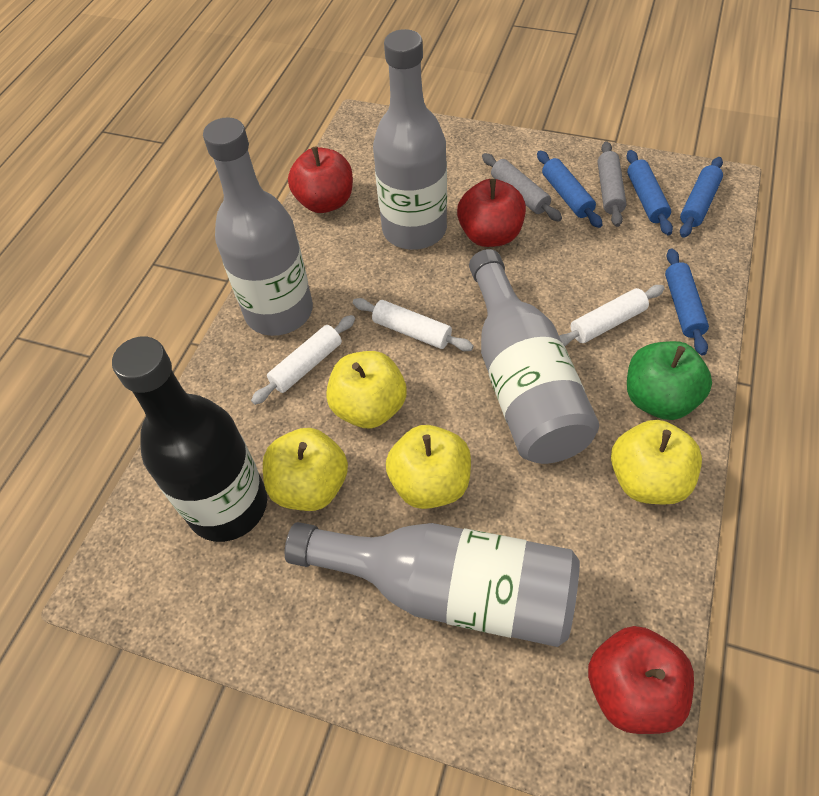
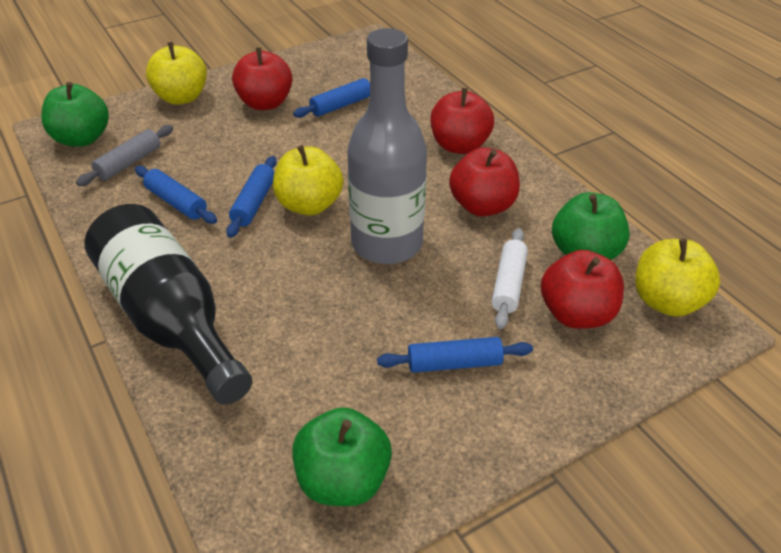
green apple: [627,341,712,420] = 1 -> [41,82,109,147] [292,407,392,506] [552,192,630,260] = 3
grey bottle: [203,118,313,336] [285,522,580,647] [373,29,447,250] [469,249,599,464] = 4 -> [347,28,427,264] = 1
grey rolling pin: [482,153,562,222] [598,141,627,227] = 2 -> [76,125,173,186] = 1
red apple: [288,146,353,213] [457,179,526,247] [588,626,694,734] = 3 -> [232,47,292,110] [431,88,494,154] [449,147,520,217] [541,250,624,329] = 4
white rolling pin: [251,315,355,405] [353,298,474,351] [559,285,665,346] = 3 -> [492,228,528,329] = 1
yellow apple: [263,428,348,511] [326,351,407,428] [386,425,471,509] [611,420,702,505] = 4 -> [146,42,207,105] [273,145,343,215] [635,239,720,317] = 3

